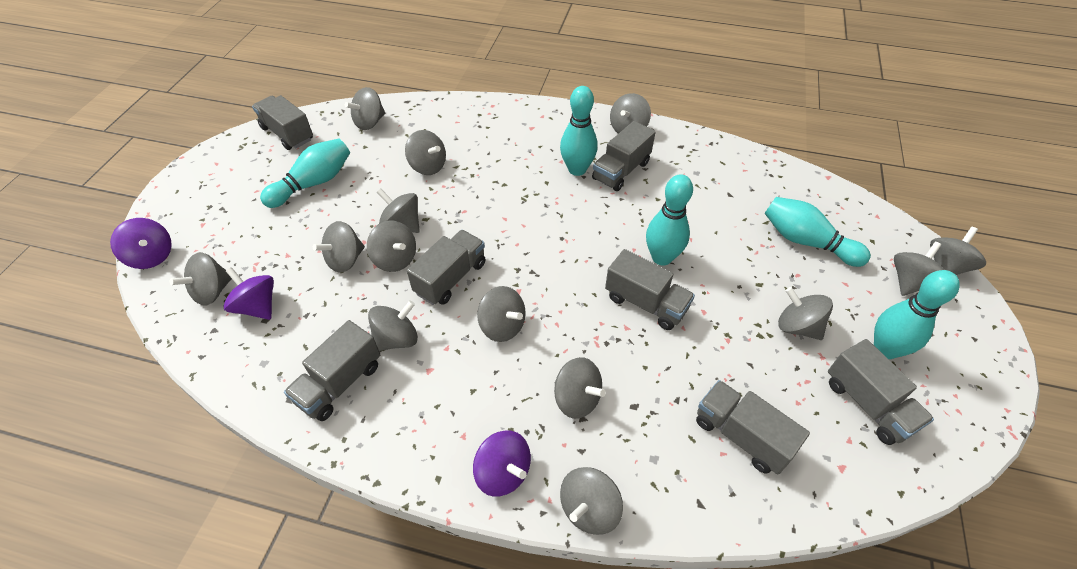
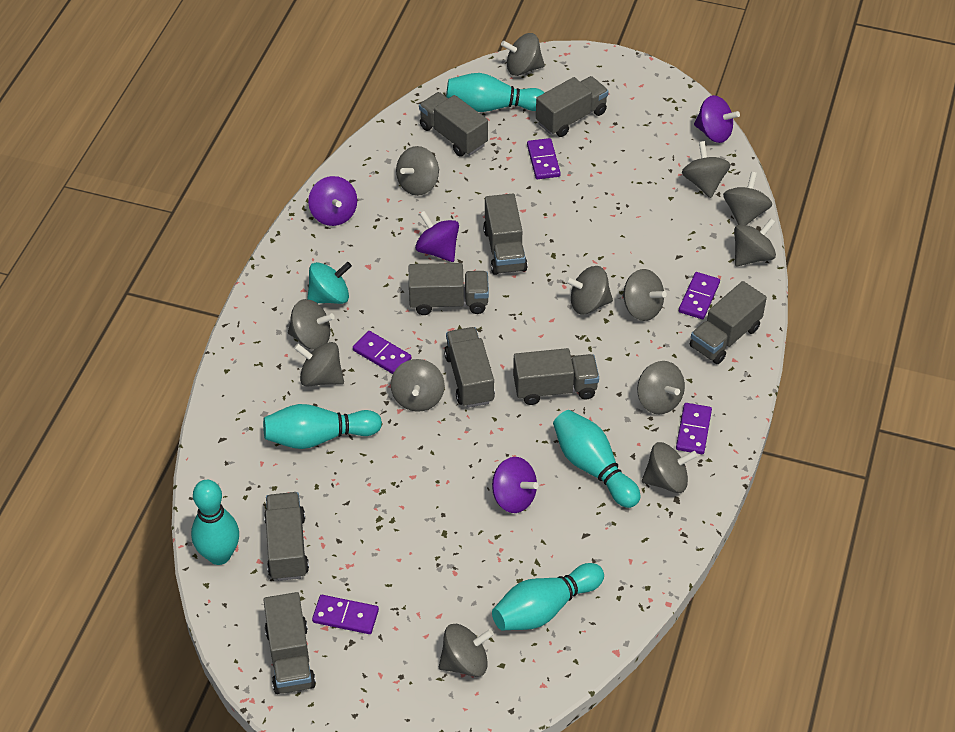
grey spinning top: [170,252,232,306] [313,221,365,273] [345,87,385,130] [367,221,416,272] [368,300,418,351] [377,189,420,233] [405,130,446,175] [477,286,526,342] [554,357,606,419] [560,467,623,535] [610,93,651,134] [778,287,833,340] [894,242,944,296] [930,227,986,275] = 14 -> [288,299,335,350] [294,342,344,387] [391,359,445,412] [396,146,439,196] [439,624,494,677] [501,33,545,76] [565,266,613,314] [622,269,667,321] [637,361,685,414] [642,442,698,493] [682,141,731,198] [723,172,772,225] [734,218,776,266] = 13
grey truck: [252,95,313,150] [284,320,380,421] [407,230,486,305] [592,121,656,191] [605,249,695,330] [696,380,810,474] [828,339,934,445] = 7 -> [264,492,309,581] [264,592,316,694] [409,263,489,315] [419,92,488,157] [444,327,495,408] [483,193,528,275] [513,348,599,405] [536,76,609,137] [690,281,767,364] = 9
purple domino: none = 0 -> [312,595,379,634] [353,331,411,374] [527,138,561,179] [676,403,712,454] [679,272,720,319] = 5
purple spinning top: [110,218,172,269] [223,267,274,320] [473,430,531,497] = 3 -> [308,176,357,226] [415,211,459,262] [492,457,539,513] [694,95,740,143] = 4
turquoise spinning top: none = 0 -> [307,262,352,304] = 1

